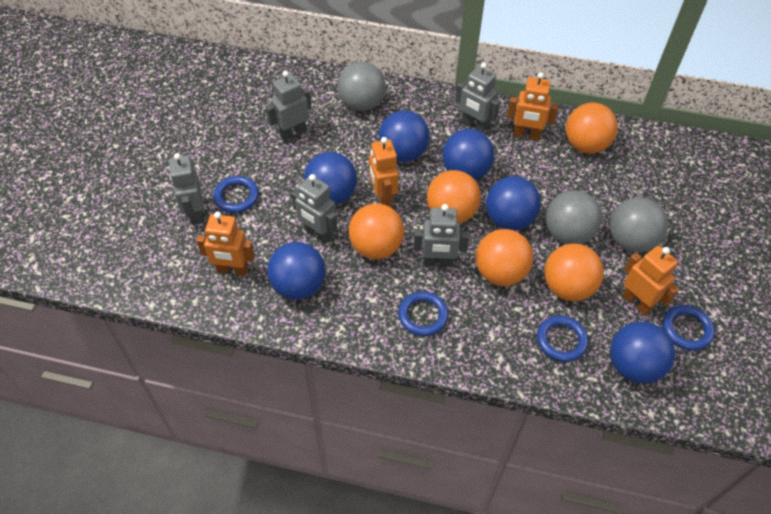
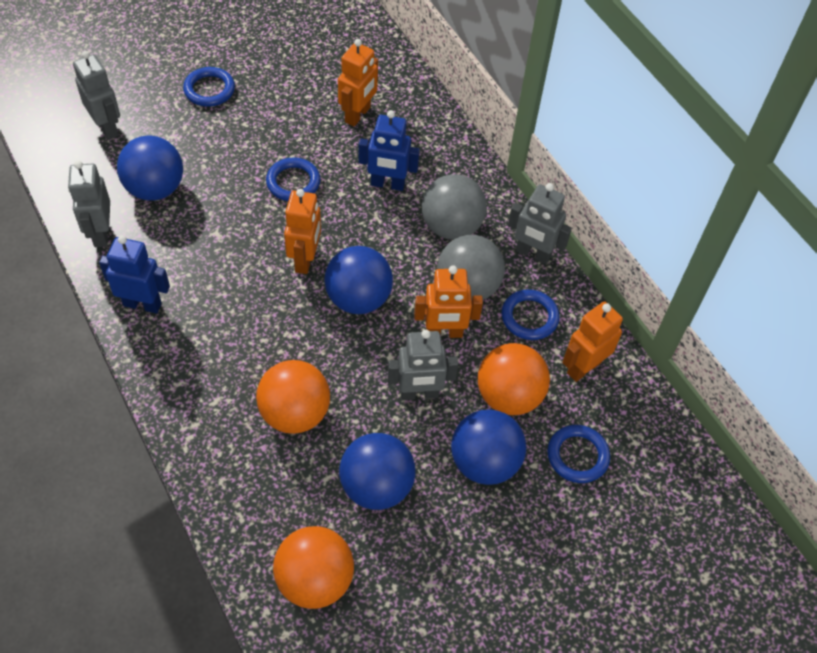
blue ball: [267,242,326,300] [304,152,357,205] [379,111,429,162] [442,129,494,180] [486,176,541,231] [610,321,675,384] = 6 -> [117,136,183,201] [324,246,393,314] [339,433,415,510] [451,409,526,485] = 4
blue robot: none = 0 -> [99,235,170,313] [358,110,420,191] = 2
grey ball: [337,62,385,111] [546,190,602,244] [610,197,668,253] = 3 -> [422,174,487,240] [437,235,505,300] = 2
grey robot: [169,153,204,225] [266,71,311,142] [291,174,337,244] [413,204,469,267] [455,62,500,133] = 5 -> [68,160,110,247] [73,51,120,140] [387,330,458,400] [508,183,572,264] = 4
orange ball: [349,204,404,259] [427,170,481,223] [476,229,533,286] [544,244,604,301] [566,103,618,154] = 5 -> [256,360,330,434] [273,526,354,609] [478,343,550,415] = 3

